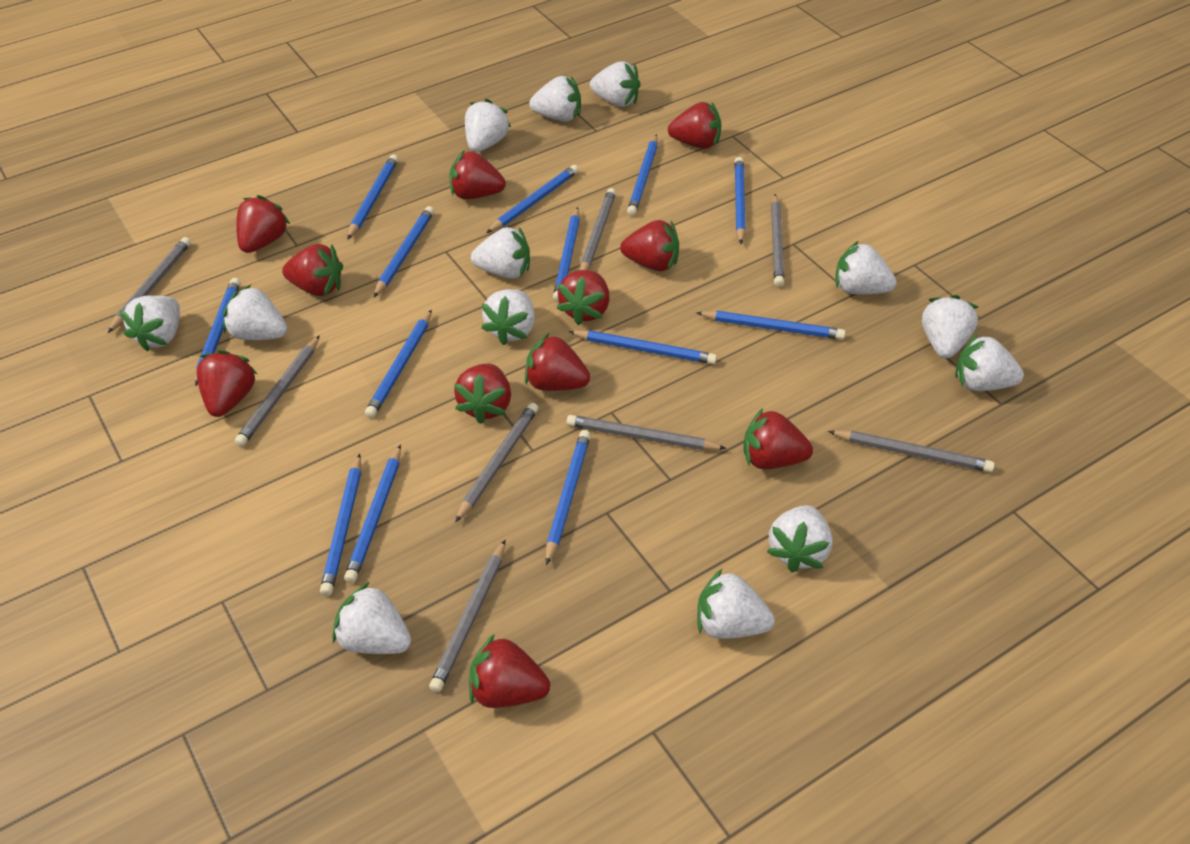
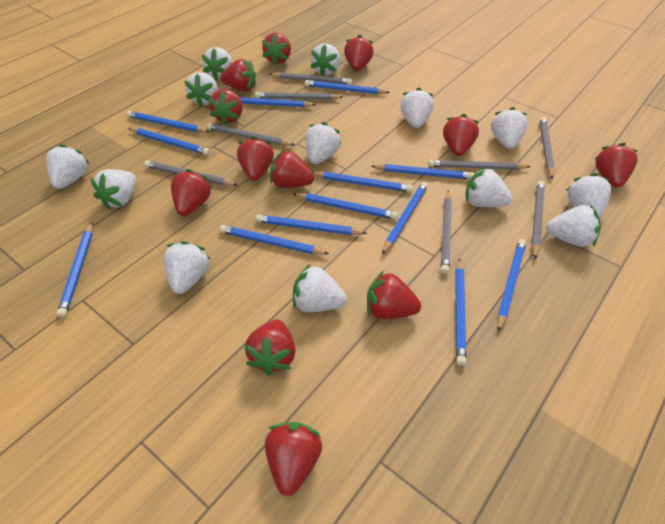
red strawberry: [197,350,257,417] [236,195,290,253] [282,244,343,296] [450,150,506,199] [454,364,511,424] [469,634,550,708] [525,333,590,391] [557,270,610,325] [620,220,679,271] [668,102,721,149] [743,408,813,469] = 11 -> [171,169,212,216] [208,89,243,125] [220,59,256,92] [237,136,274,181] [244,319,296,376] [262,33,291,65] [265,422,322,496] [270,149,314,188] [344,35,374,71] [367,270,421,320] [443,114,479,156] [595,143,638,188] = 12

